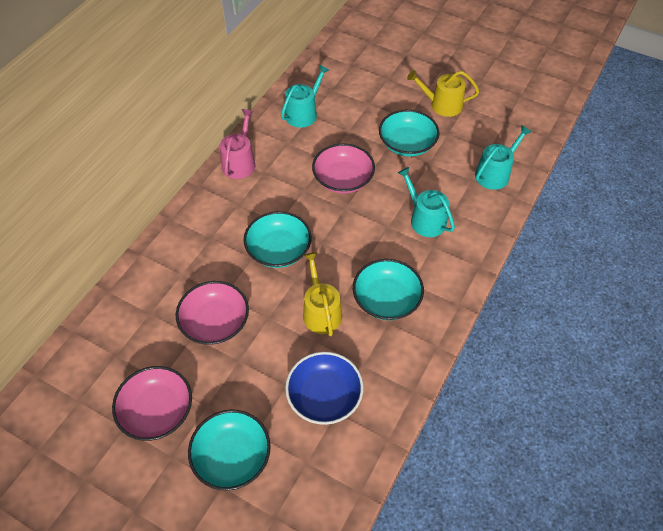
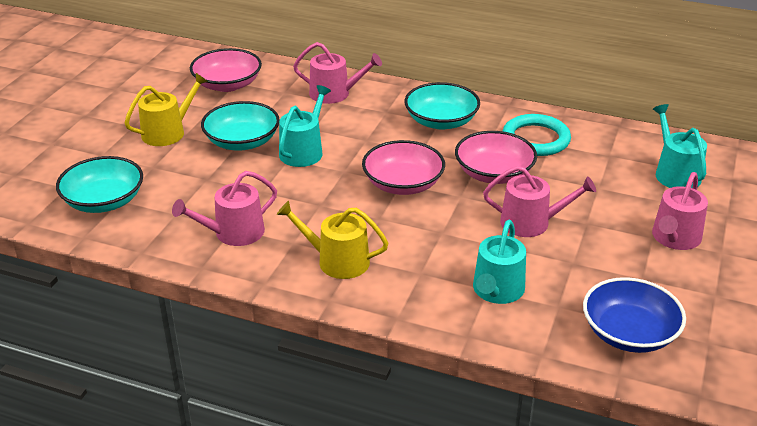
pink watering can: [220,109,255,179] = 1 -> [172,171,277,246] [293,42,382,104] [483,166,596,237] [652,172,708,250] = 4
turquoise bowl: [188,410,271,491] [244,211,312,268] [353,259,424,320] [379,110,440,156] = 4 -> [56,156,143,213] [201,101,280,151] [405,82,480,130] = 3
turquoise ring: none = 0 -> [503,114,571,156] = 1

